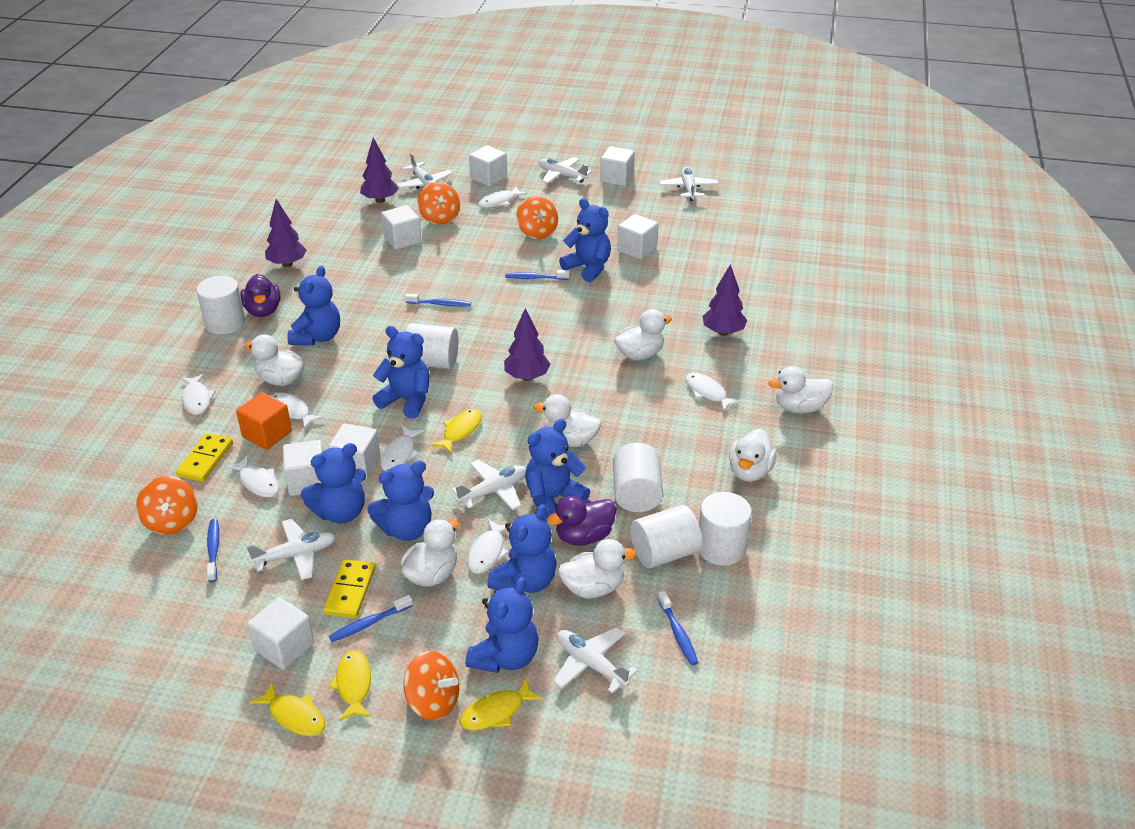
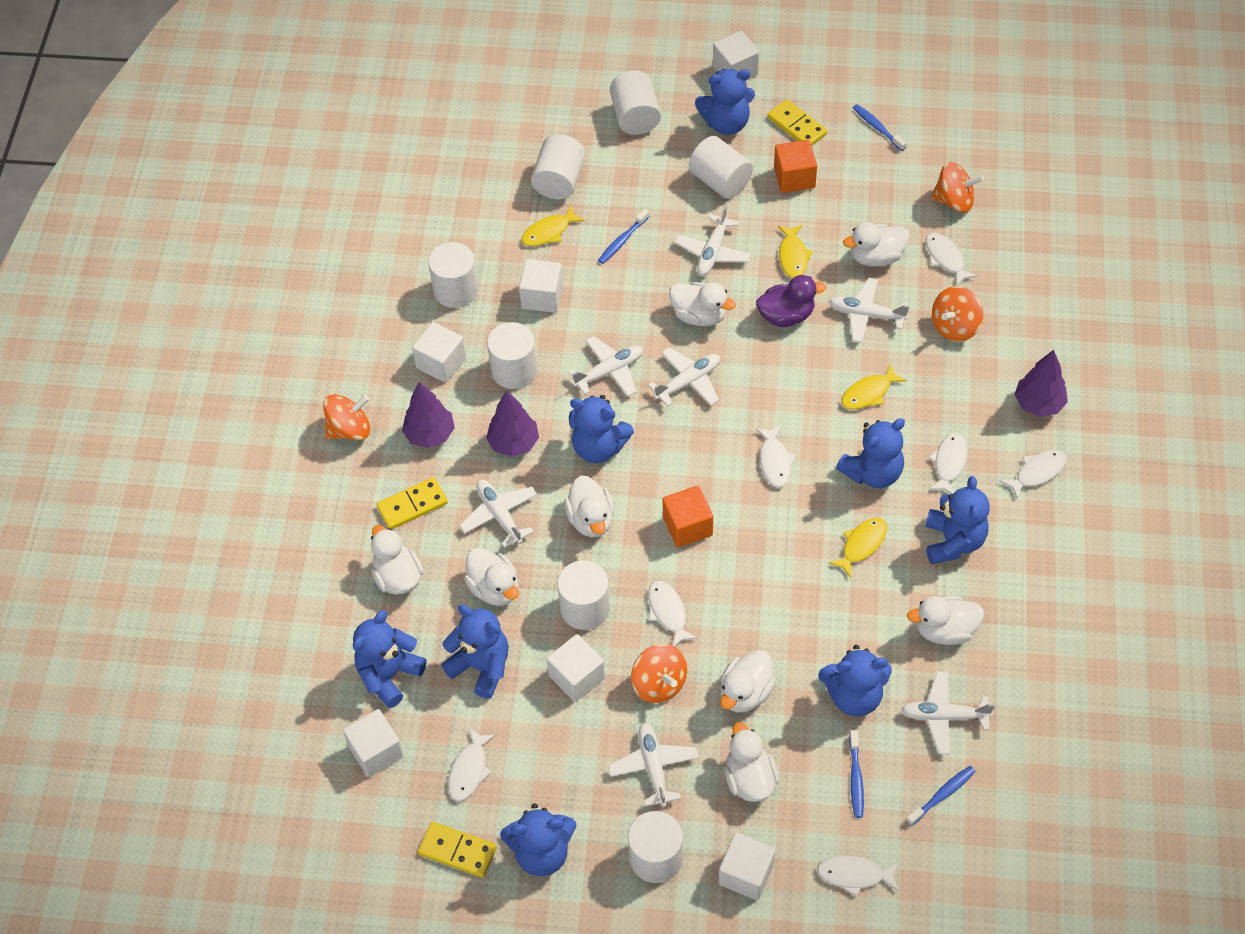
blue toothbrush: [207,519,219,582] [329,595,413,642] [405,293,471,307] [505,270,569,280] [658,591,698,665] = 5 -> [598,209,650,264] [849,731,864,818] [853,104,907,151] [906,766,976,826] = 4
orange cube: [236,392,292,450] = 1 -> [662,486,713,547] [774,140,817,193] = 2
purple duck: [240,274,280,317] [546,496,617,546] = 2 -> [756,275,826,327] = 1
purple tree: [265,199,307,267] [360,138,399,203] [504,308,551,381] [703,264,747,336] = 4 -> [402,382,455,448] [486,390,539,457] [1014,350,1068,417] = 3
white cube: [247,597,314,670] [283,440,323,496] [329,423,380,479] [381,205,422,250] [469,145,507,187] [600,146,635,186] [617,214,658,260] = 7 -> [343,709,404,777] [412,322,466,383] [519,259,563,313] [547,634,605,702] [713,31,759,79] [719,833,775,900] = 6
white cylinder: [196,276,245,334] [406,323,458,369] [613,443,663,512] [630,505,702,568] [699,492,752,566] = 5 -> [428,242,479,308] [487,322,538,389] [531,134,585,199] [557,560,610,630] [610,70,661,135] [628,811,683,883] [689,136,753,199] = 7
white duck: [244,334,305,386] [401,519,459,587] [533,394,601,447] [558,539,637,598] [615,309,672,360] [729,429,777,482] [768,366,833,413] = 7 -> [371,525,424,595] [464,548,519,606] [564,475,614,537] [669,282,736,326] [720,650,776,712] [724,722,779,802] [843,222,909,267] [907,596,984,645] = 8
white plane: [247,519,336,580] [396,153,453,189] [452,460,526,511] [539,157,592,183] [553,627,638,694] [659,167,719,201] = 6 -> [459,480,537,548] [568,336,643,396] [608,723,699,807] [648,347,720,406] [674,205,751,276] [829,278,910,343] [901,671,995,755] = 7
yellow domino: [176,433,233,482] [323,559,376,618] = 2 -> [376,477,448,529] [418,822,497,878] [767,99,827,146] = 3

